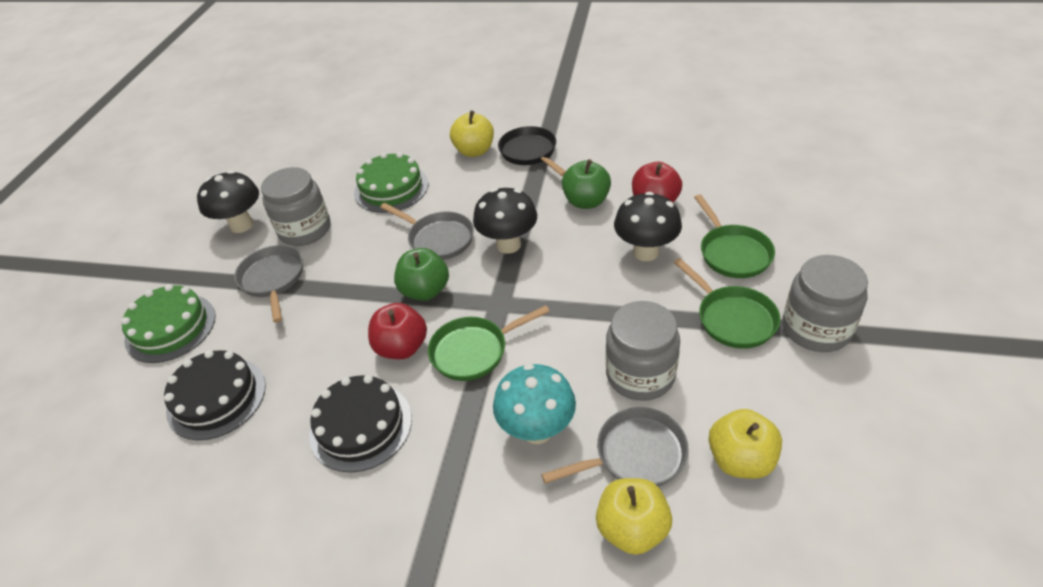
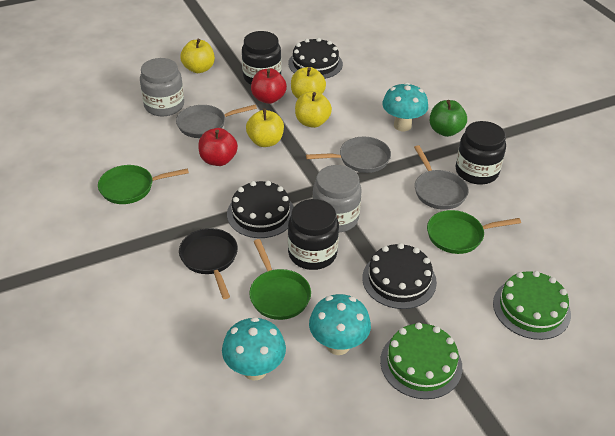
black cake: [164,350,266,440] [309,375,412,472] = 2 -> [227,181,294,238] [288,38,343,79] [362,243,437,309] = 3
black jar: none = 0 -> [242,31,281,84] [288,199,339,270] [456,121,506,185] = 3
black mushroom: [197,170,259,233] [473,188,537,254] [614,192,682,261] = 3 -> none = 0
green apple: [394,248,449,301] [562,159,611,209] = 2 -> [430,100,467,137] = 1
grey jar: [261,167,331,246] [606,301,680,401] [782,255,868,352] = 3 -> [140,58,184,116] [312,165,362,232] = 2
turquoise mushroom: [493,364,576,444] = 1 -> [222,317,286,380] [309,294,371,355] [382,82,428,131] = 3
yellow apple: [450,111,494,157] [596,478,672,555] [708,409,782,479] = 3 -> [180,39,215,73] [246,108,284,147] [291,67,326,99] [295,91,332,128] = 4

